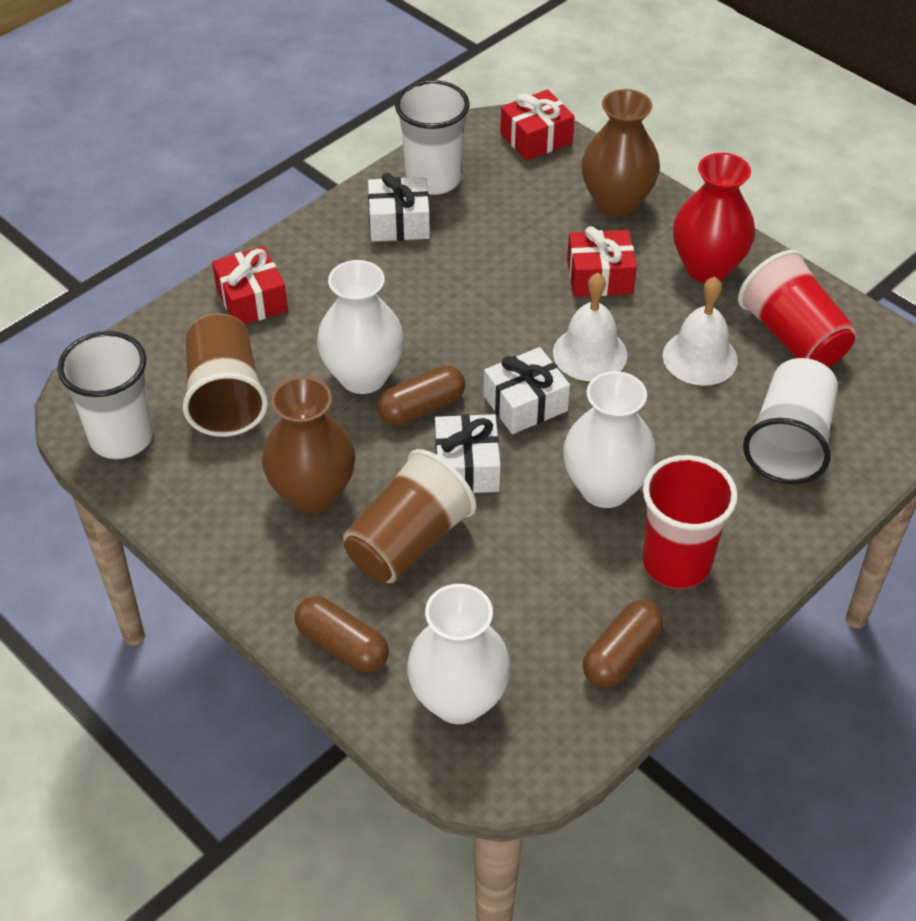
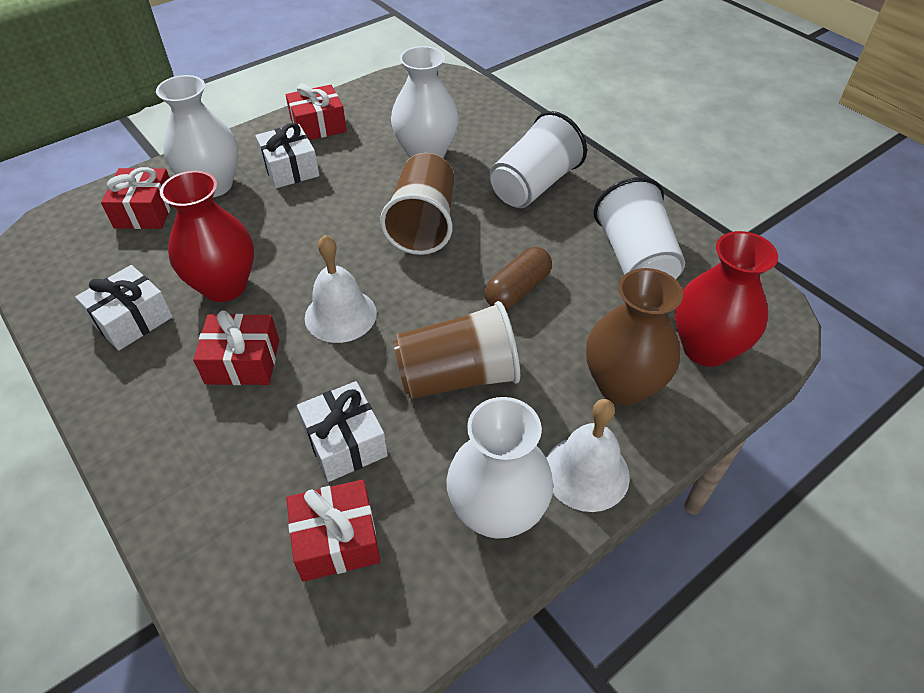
brown capsule: [295,596,389,673] [377,365,465,426] [583,600,664,687] = 3 -> [484,247,552,310] = 1
brown vase: [262,376,355,514] [581,89,660,217] = 2 -> [586,268,683,406] = 1
red cup: [642,455,738,589] [738,250,857,367] = 2 -> none = 0
red gift: [212,246,288,325] [500,89,575,161] [567,226,637,297] = 3 -> [101,167,171,229] [193,310,279,385] [286,84,347,140] [286,479,380,582] = 4
red vase: [673,153,755,283] = 1 -> [160,171,254,302] [675,231,778,367] = 2
white cup: [58,331,153,459] [395,80,470,195] [743,358,838,484] = 3 -> [490,111,587,208] [594,177,685,279] = 2

